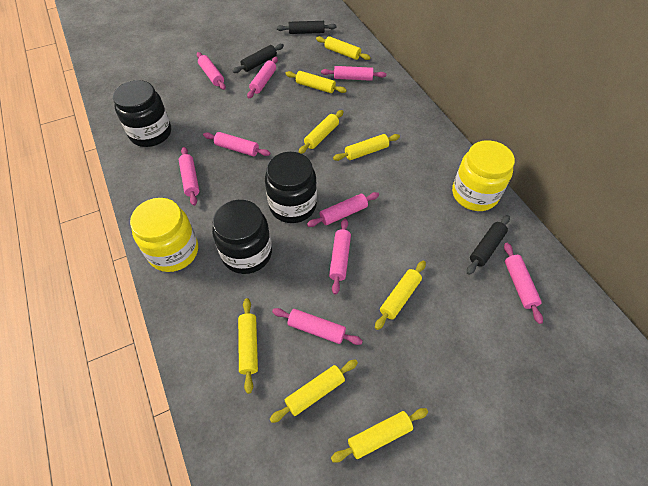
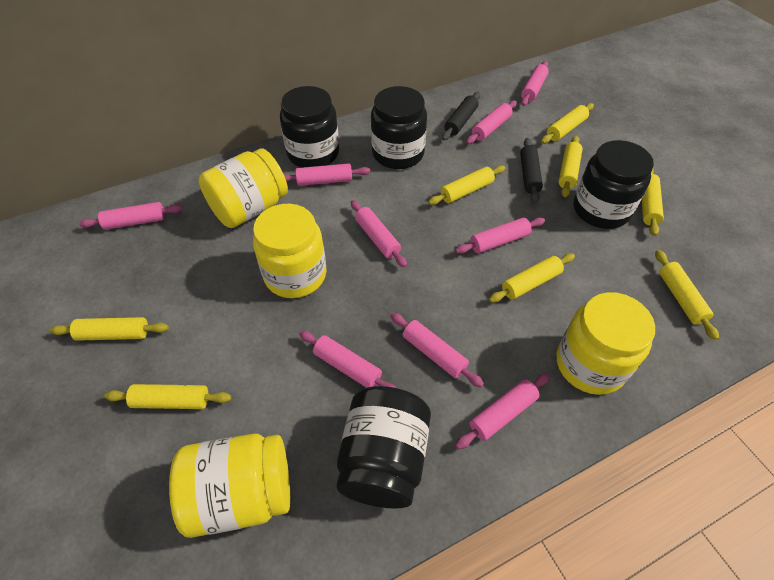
black jar: [113,80,171,147] [212,200,272,274] [265,152,317,223] = 3 -> [280,86,339,168] [336,386,431,509] [371,86,427,169] [574,140,654,229] = 4
black rolling pin: [233,44,284,73] [277,21,336,34] [467,215,510,275] = 3 -> [442,92,480,140] [520,138,543,203] = 2
yellow jar: [130,198,198,272] [452,140,515,211] = 2 -> [169,433,290,538] [199,149,288,228] [253,204,326,298] [556,292,655,395] = 4

